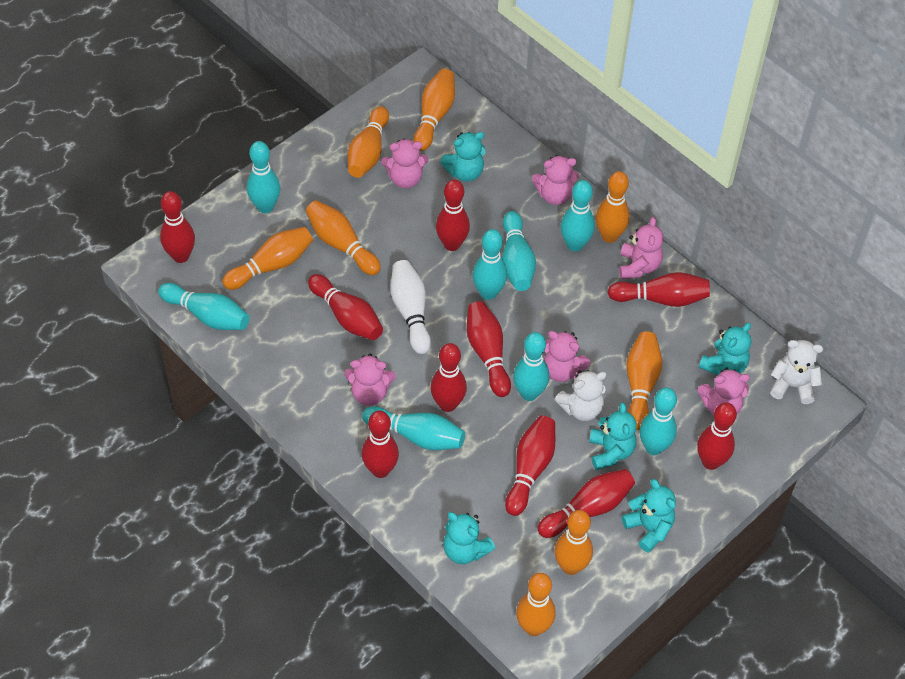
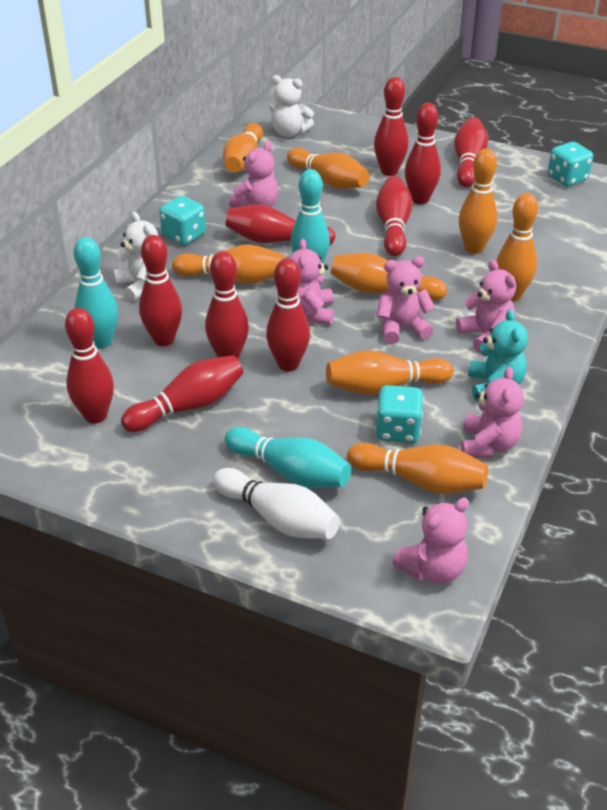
turquoise bowling pin: [158,283,249,330] [247,141,280,213] [362,406,465,450] [473,229,507,300] [502,211,536,291] [513,332,549,401] [561,180,595,251] [640,388,677,455] = 8 -> [74,237,118,349] [225,427,351,488] [291,169,330,263] = 3
turquoise dice: none = 0 -> [159,196,206,245] [376,385,424,443] [548,142,593,187] = 3
turquoise teddy bear: [440,132,485,181] [443,512,495,564] [589,402,637,470] [622,479,676,553] [699,323,751,375] = 5 -> [468,309,528,402] = 1

